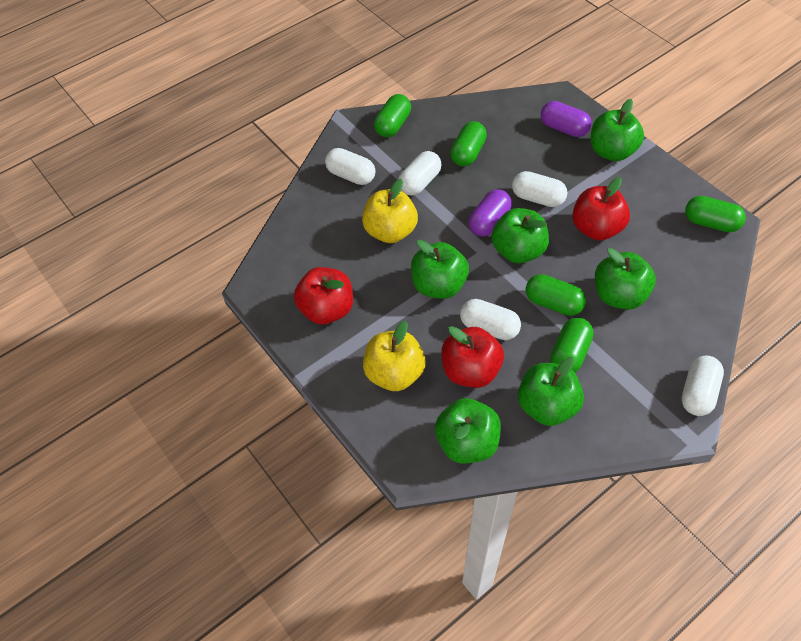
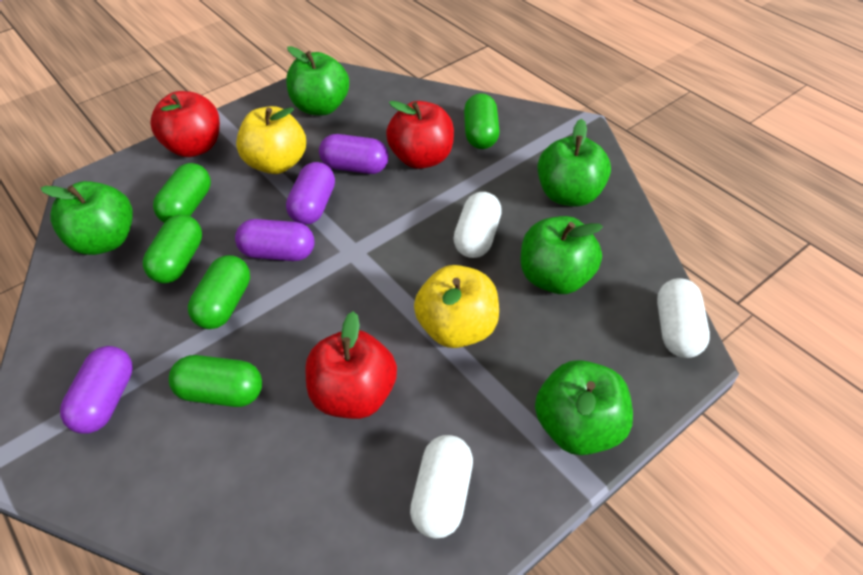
green apple: [411,240,469,299] [435,398,501,463] [492,208,549,263] [518,357,584,426] [590,99,644,161] [595,248,656,310] = 6 -> [40,181,133,255] [286,46,349,115] [520,216,603,294] [535,360,633,455] [537,119,611,206] = 5
purple capsule: [468,189,512,237] [541,101,591,137] = 2 -> [60,346,133,434] [235,219,315,261] [286,162,335,225] [319,134,389,174] = 4
white capsule: [325,148,375,185] [399,151,442,196] [460,299,521,340] [512,171,568,207] [681,356,724,416] = 5 -> [410,435,473,539] [453,192,502,258] [657,278,710,358] = 3

